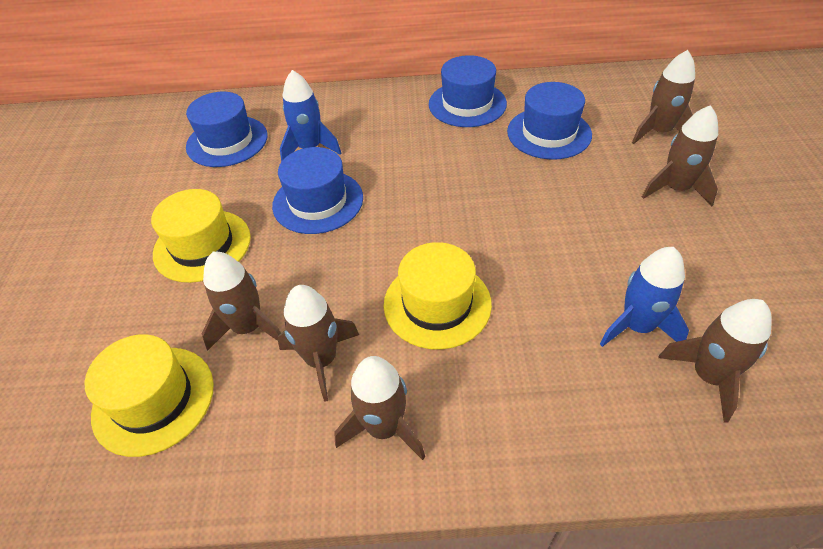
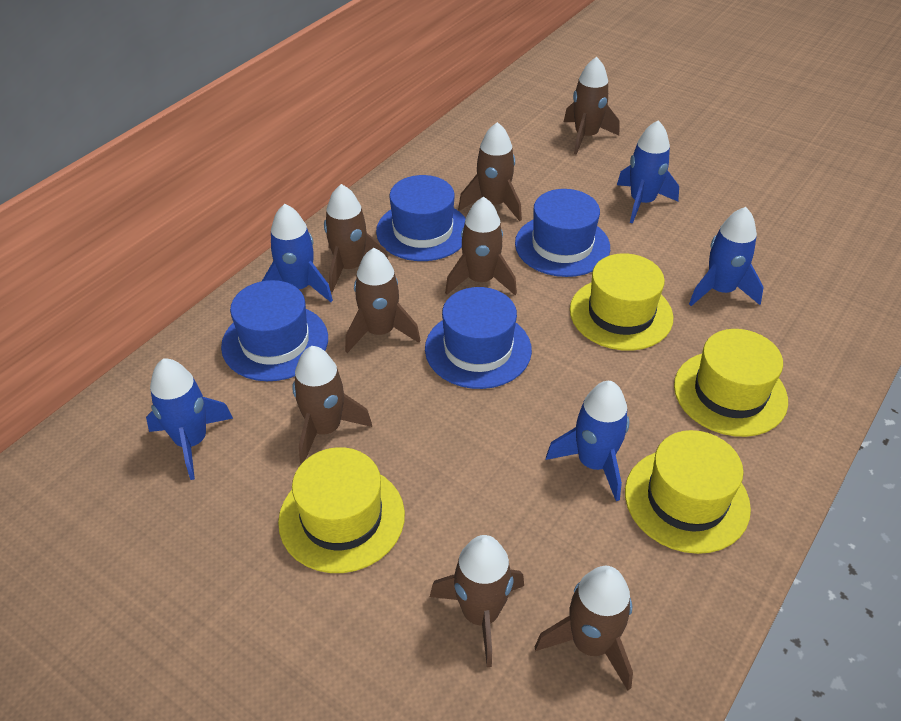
blue rocket: [280,70,341,162] [600,247,689,347] = 2 -> [146,358,233,480] [262,204,333,302] [546,381,629,501] [617,120,679,224] [689,207,764,306] = 5
brown rocket: [202,252,281,351] [277,285,359,402] [334,356,425,460] [632,50,695,144] [642,105,718,206] [658,299,772,422] = 6 -> [292,346,372,464] [324,184,388,293] [345,248,421,353] [430,535,524,667] [445,197,517,295] [458,122,522,221] [535,566,633,690] [564,57,619,154] = 8
yellow hat: [85,334,214,457] [151,189,251,283] [384,242,492,350] = 3 -> [278,447,405,573] [570,253,673,351] [625,430,751,554] [674,329,788,437] = 4

